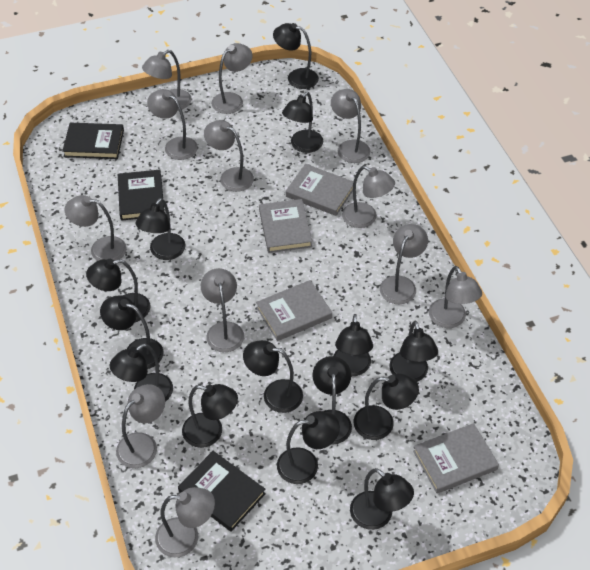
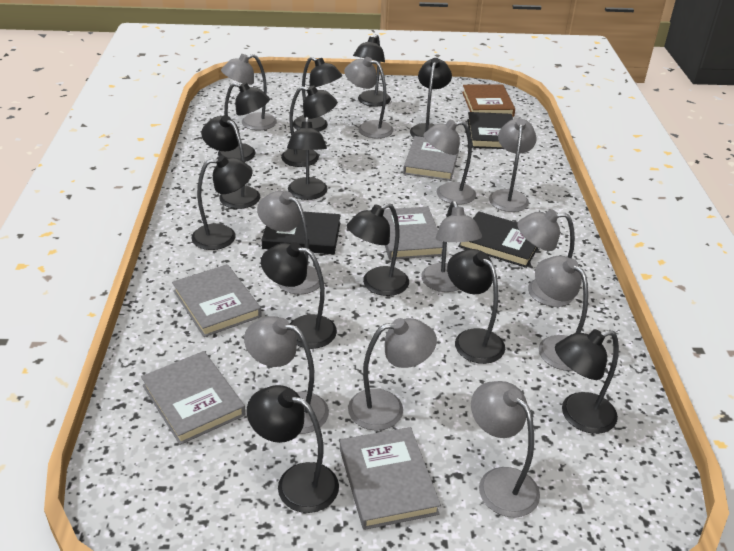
black lamp: [86,259,151,322] [100,295,164,369] [110,344,173,402] [136,198,186,260] [182,384,238,448] [243,340,303,413] [273,23,319,89] [277,411,340,484] [282,92,323,153] [313,356,352,445] [333,314,373,376] [350,468,414,530] [353,373,419,440] [389,321,438,382] = 14 -> [192,155,253,250] [201,115,260,209] [218,83,270,162] [247,385,339,513] [261,242,337,349] [281,85,337,167] [287,117,328,200] [293,57,342,132] [347,203,409,296] [353,34,391,107] [410,58,452,138] [447,249,505,364] [555,329,619,434] = 13
brown book: none = 0 -> [462,84,515,117] = 1
grey book: [256,280,332,341] [259,199,312,253] [286,164,353,216] [413,423,499,494] = 4 -> [141,351,245,445] [172,264,262,337] [340,427,441,530] [383,207,443,260] [403,136,460,181] = 5
grey lamp: [64,195,127,261] [116,384,165,468] [142,50,192,110] [147,89,198,160] [155,487,215,558] [201,268,244,352] [204,120,254,192] [212,43,252,114] [331,89,370,163] [342,166,395,228] [380,224,428,304] [429,266,482,328] = 12 -> [221,54,277,130] [244,316,329,434] [257,191,320,295] [344,57,393,139] [348,318,437,431] [421,201,482,292] [424,119,476,205] [471,381,540,518] [489,118,537,212] [517,209,575,307] [535,256,588,371] = 11

